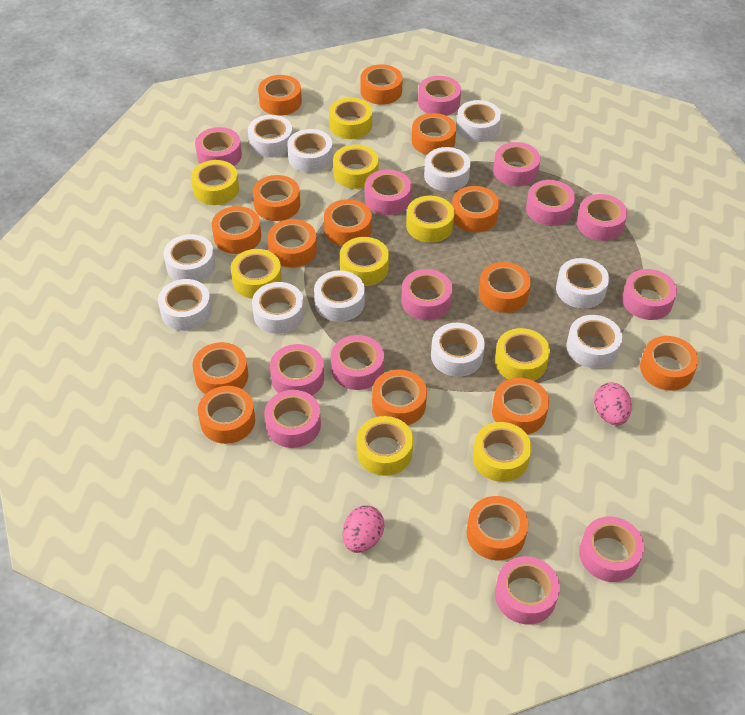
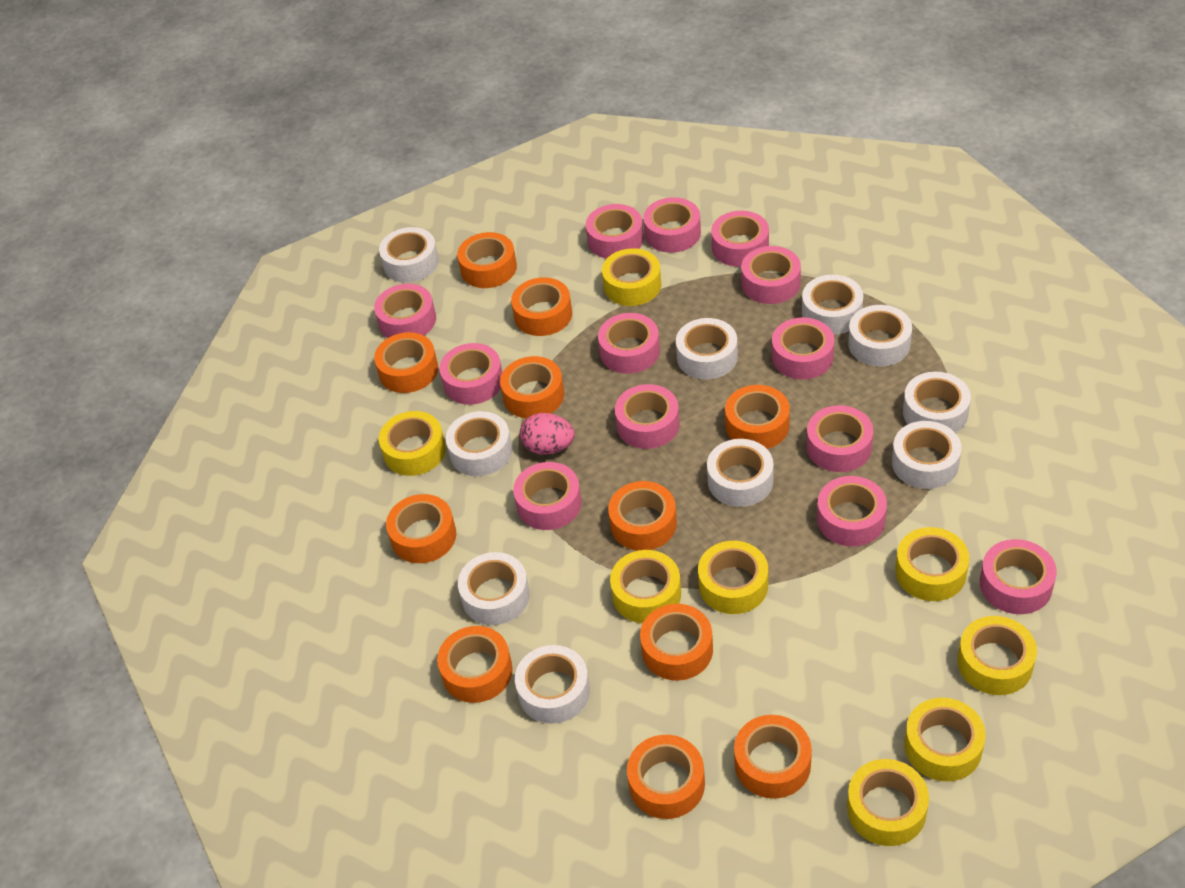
orange tape: [192,342,248,394] [198,386,255,444] [212,206,261,254] [253,175,300,221] [258,75,302,116] [268,219,317,268] [324,199,372,246] [360,64,403,105] [372,369,427,425] [412,113,456,155] [452,186,500,232] [466,496,529,560] [479,262,531,313] [492,378,549,435] [640,336,698,391] = 15 -> [374,332,438,393] [386,494,456,563] [437,626,513,703] [457,232,517,288] [500,356,564,419] [511,277,572,336] [608,481,677,551] [627,735,705,819] [640,604,713,681] [725,385,790,449] [734,715,812,799] = 11
pink egg: [343,505,384,553] [594,383,632,425] = 2 -> [520,413,575,455] = 1
white tape: [158,279,212,331] [164,234,215,282] [248,115,293,158] [252,282,304,334] [287,129,333,172] [314,270,365,322] [424,147,470,192] [431,323,485,377] [456,100,501,142] [556,258,609,309] [566,315,622,368] = 11 -> [379,227,439,283] [446,411,512,476] [458,552,530,625] [515,645,590,724] [676,318,738,379] [707,439,774,507] [802,275,863,335] [848,305,912,366] [892,421,962,489] [903,372,971,433] = 10
yellow tape: [191,160,239,205] [231,249,282,299] [329,97,372,139] [333,144,379,189] [340,237,389,286] [357,416,413,476] [406,196,454,243] [473,422,532,482] [495,328,550,381] = 9 -> [379,411,446,476] [602,248,661,306] [610,550,681,623] [698,541,768,614] [847,759,929,846] [895,527,969,601] [904,698,986,781] [957,616,1037,695] = 8

